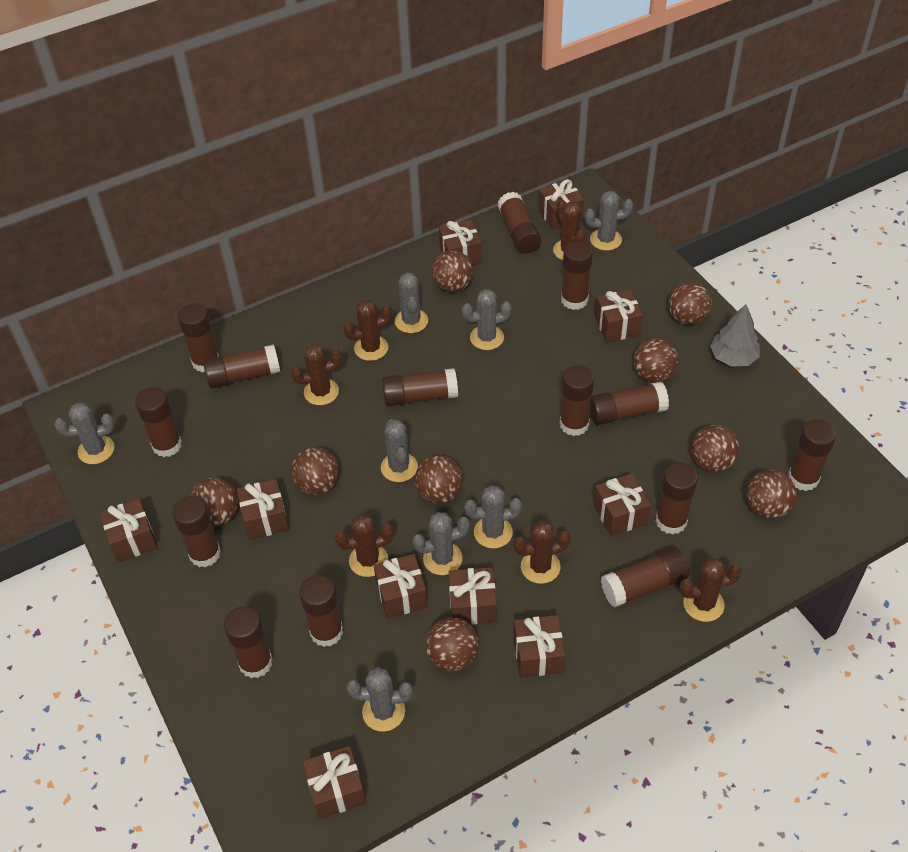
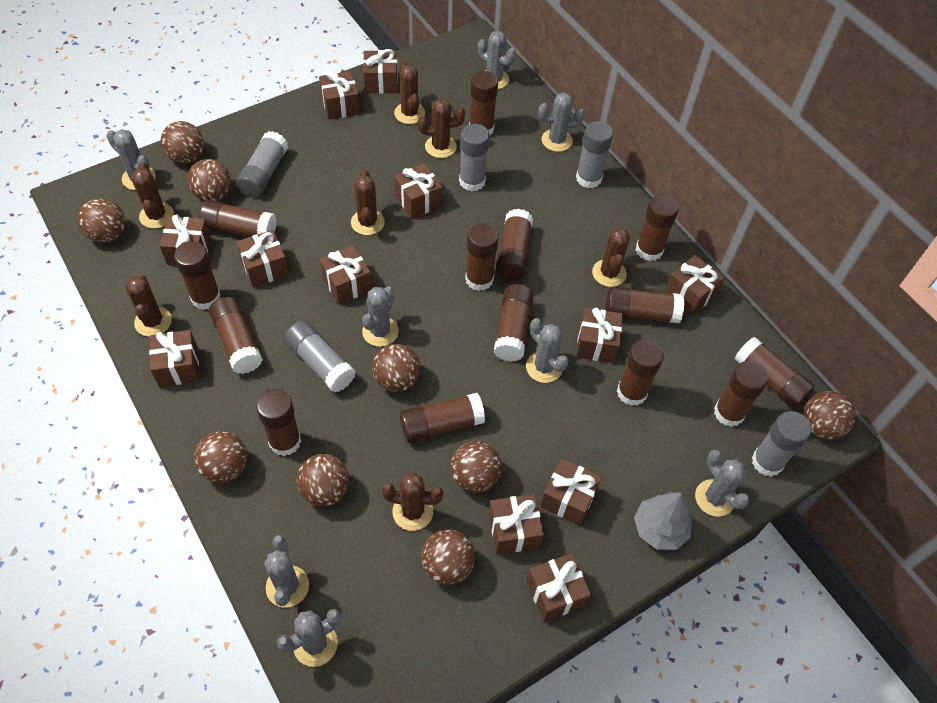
brown cactus: [291,344,342,405] [335,514,394,577] [343,300,393,361] [513,520,571,584] [553,200,586,260] [680,558,742,622] = 6 -> [125,275,172,337] [131,163,174,229] [351,170,385,235] [382,473,443,531] [394,62,425,124] [418,98,465,158] [592,227,630,287] = 7
brown gift: [100,498,158,562] [237,479,289,540] [303,746,366,819] [374,554,428,619] [439,220,481,265] [449,567,496,625] [514,615,565,678] [538,179,584,230] [593,473,651,537] [595,290,643,343] = 10 -> [149,330,199,387] [160,215,211,266] [236,230,289,287] [319,71,360,120] [319,245,372,305] [363,49,398,94] [394,163,442,219] [489,494,544,554] [526,553,591,622] [540,458,602,526] [576,308,622,363] [665,255,724,315] = 12
grey glue stick: none = 0 -> [236,131,288,198] [284,320,356,392] [459,124,489,192] [576,121,613,188] [752,411,811,477] = 5

